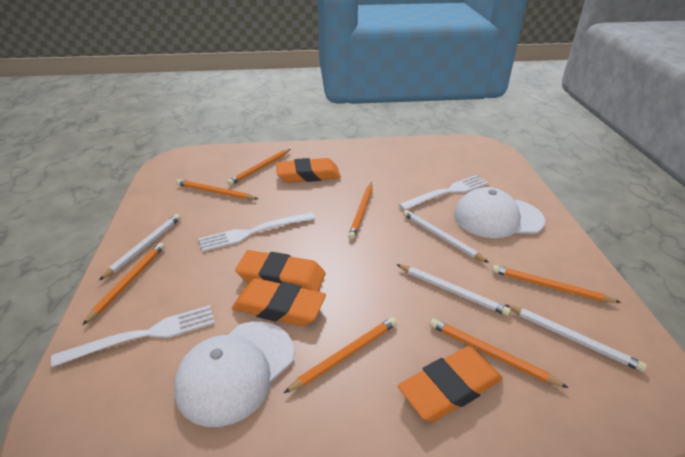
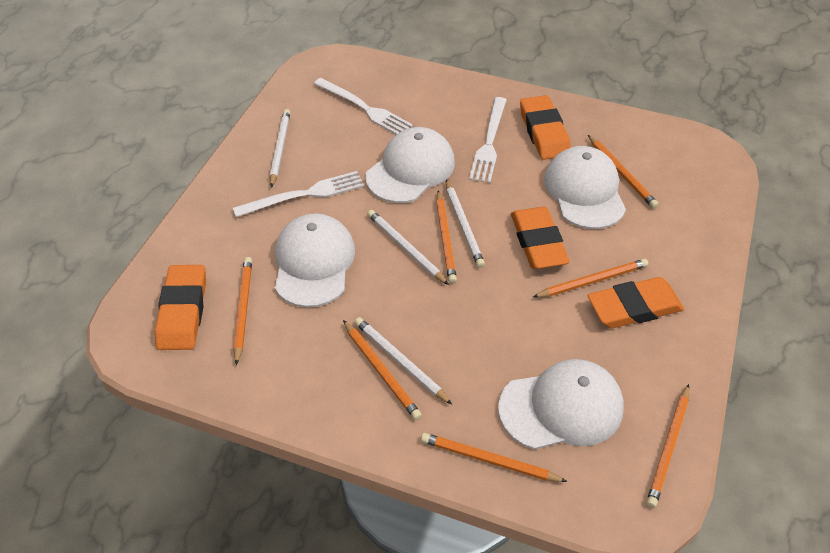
white cap: [174,321,294,427] [454,187,545,238] = 2 -> [275,213,355,307] [365,127,455,203] [498,359,624,450] [544,146,626,229] = 4

